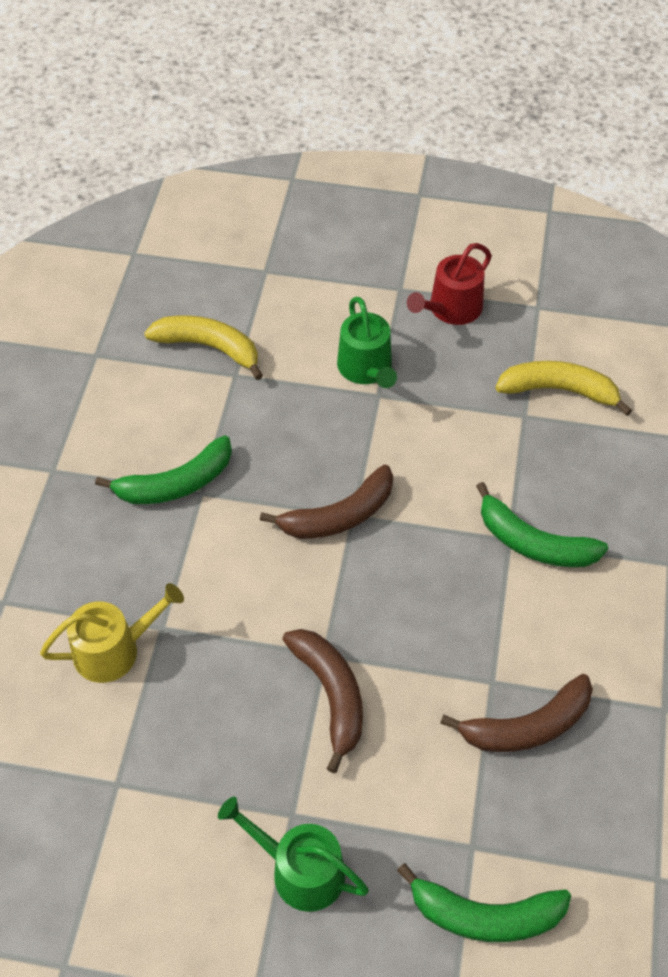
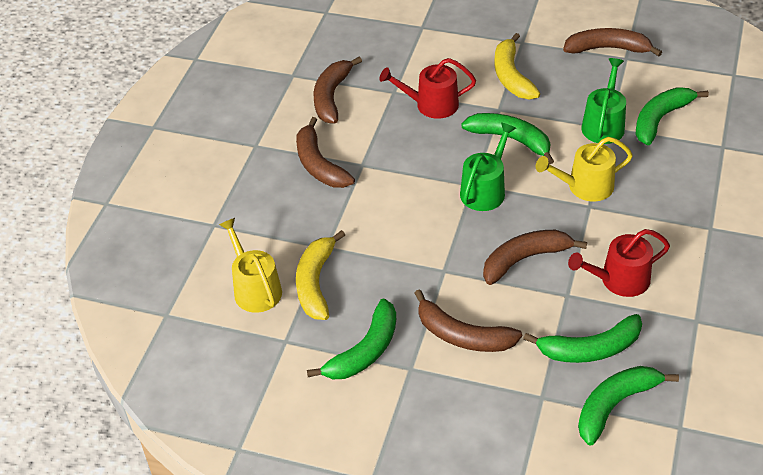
brown banana: [260,465,393,539] [282,629,363,773] [440,674,593,752] = 3 -> [296,117,355,188] [314,57,362,123] [414,289,522,352] [483,230,587,285] [563,28,662,56] = 5
green banana: [95,436,232,504] [397,863,571,942] [476,482,608,567] = 3 -> [307,298,396,379] [461,113,554,164] [523,314,642,363] [578,366,679,445] [635,87,709,145] = 5
red watering can: [407,243,492,325] = 1 -> [379,58,476,119] [568,229,670,297] = 2
yellow watering can: [40,583,184,683] = 1 -> [219,218,282,313] [536,137,633,201] = 2

